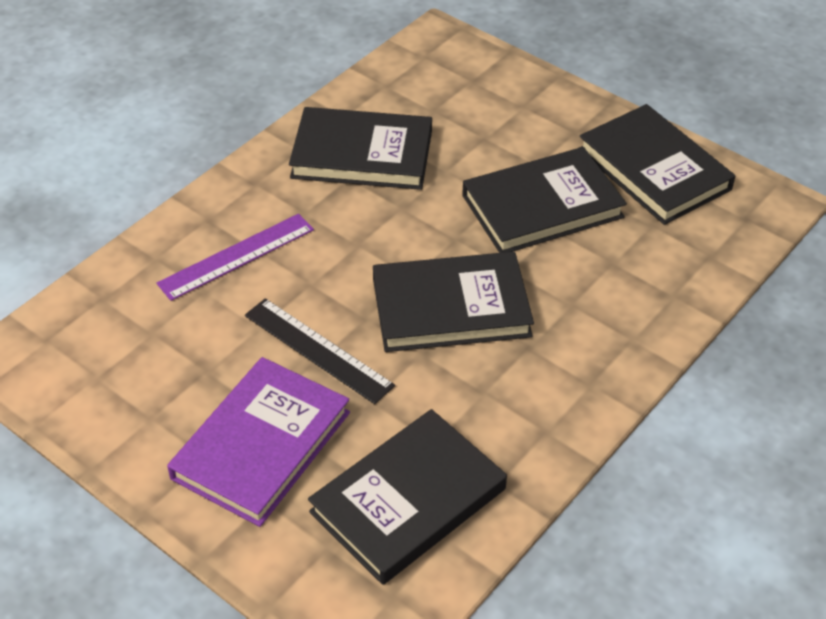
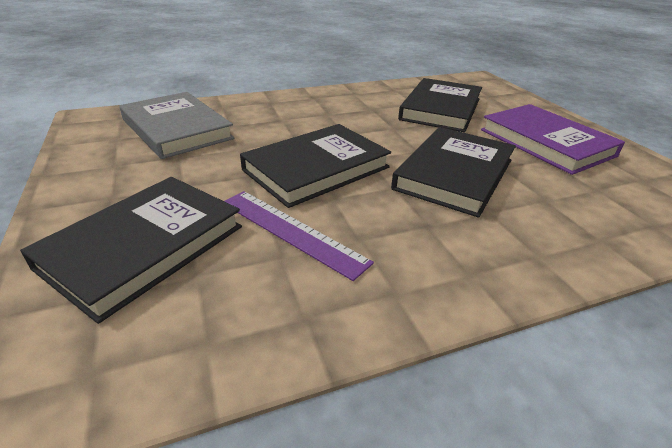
black book: [289,107,432,190] [308,409,507,585] [373,252,534,352] [462,147,627,253] [579,104,735,225] = 5 -> [20,177,242,324] [240,124,391,208] [391,127,516,218] [398,78,482,132] = 4
black ruler: [245,298,395,404] = 1 -> none = 0
grey book: none = 0 -> [119,92,235,159] = 1

